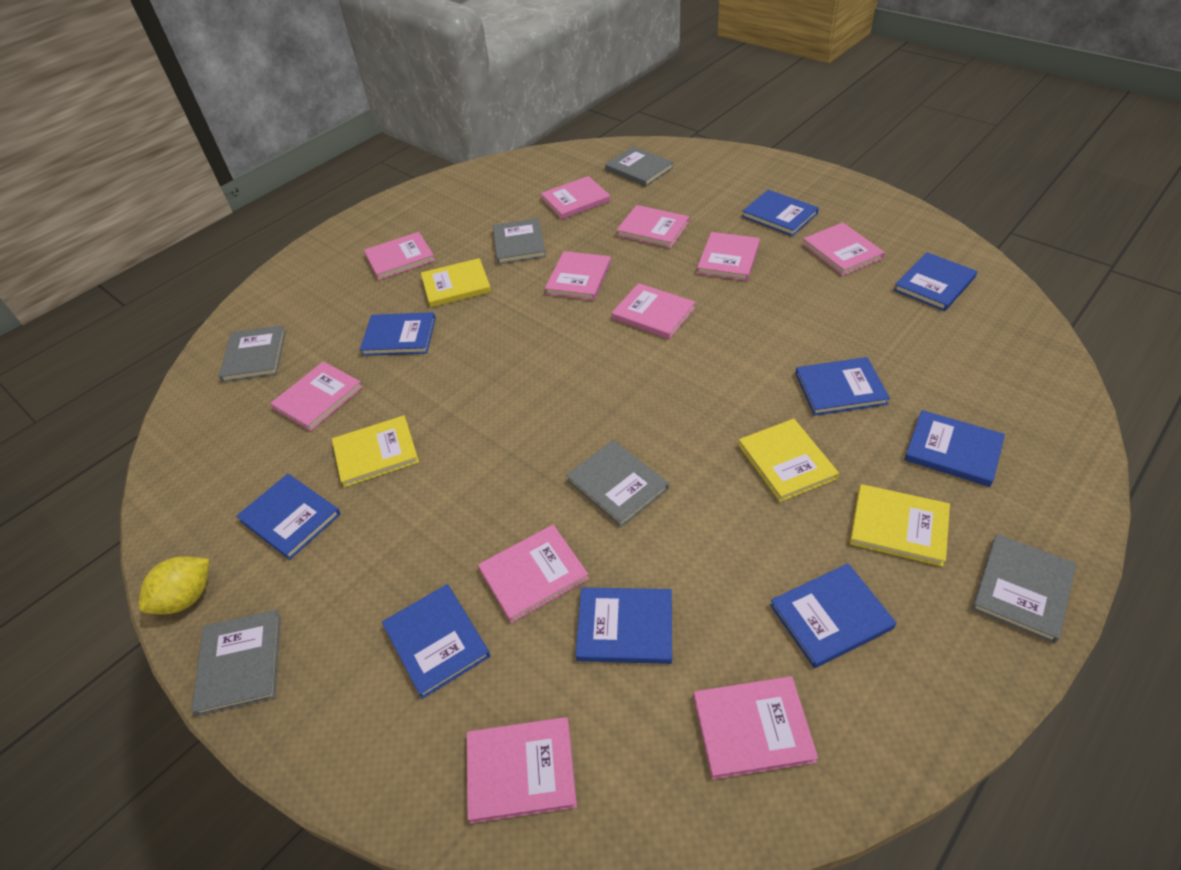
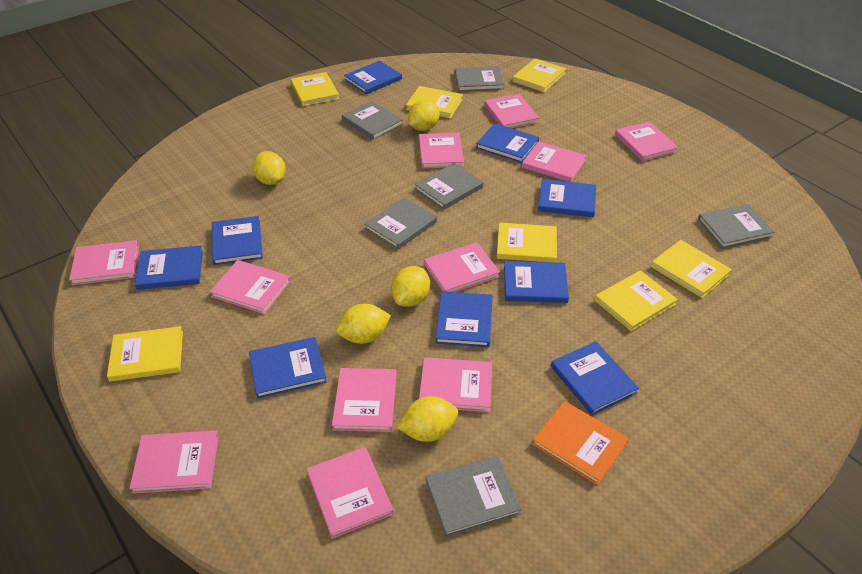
orange book: none = 0 -> [532,401,629,485] = 1
yellow book: [332,415,419,487] [421,258,491,307] [738,419,839,502] [850,484,950,567] = 4 -> [107,326,183,382] [291,72,339,106] [406,86,463,118] [497,222,557,262] [512,58,566,92] [595,270,678,331] [651,240,732,298] = 7
yellow lemon: [139,556,209,614] = 1 -> [252,151,286,185] [336,304,391,344] [391,266,430,307] [397,396,458,442] [408,100,440,131] = 5

